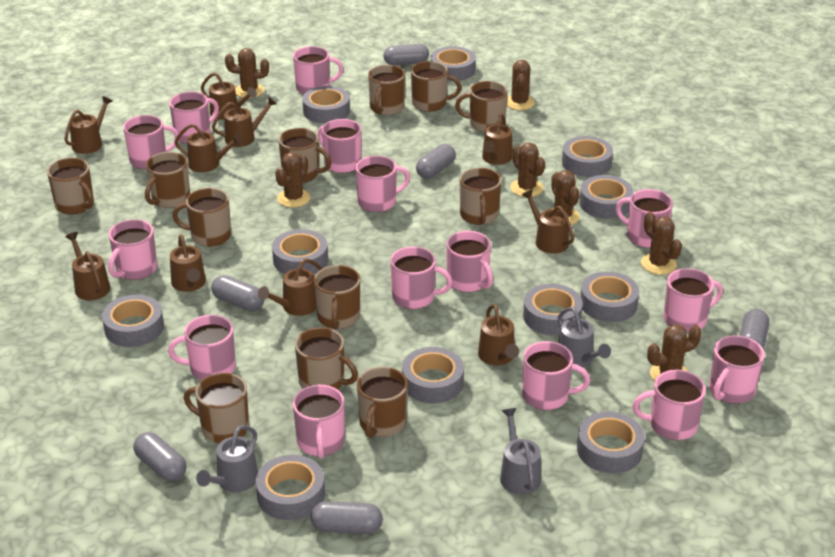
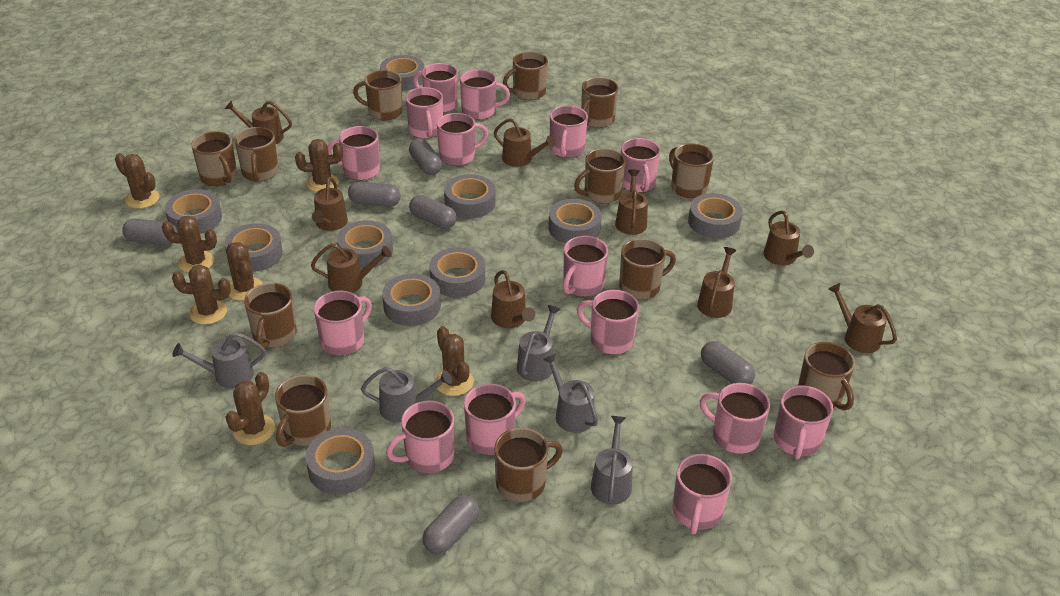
brown watering can: [64,96,112,154] [65,232,110,300] [170,234,206,292] [175,124,243,172] [201,72,257,120] [212,97,277,147] [258,259,322,316] [478,304,519,366] [482,113,512,165] [522,189,574,254] = 10 -> [225,101,292,144] [311,243,392,293] [312,177,348,231] [491,270,535,328] [494,118,555,167] [615,169,648,235] [697,247,737,318] [764,210,814,265] [828,283,897,353] = 9
grey tape: [102,295,164,347] [256,455,325,520] [272,229,328,274] [302,86,350,124] [402,347,464,403] [431,46,476,81] [523,284,583,335] [562,136,613,177] [577,412,645,473] [579,175,633,219] [581,272,640,322] = 11 -> [165,189,222,234] [224,223,283,272] [306,428,375,495] [337,220,393,268] [380,55,424,91] [382,274,441,326] [429,247,485,297] [444,174,496,218] [548,199,601,243] [688,193,743,239] = 10
grey watering can: [196,425,258,492] [500,408,541,495] [558,307,611,367] = 3 -> [172,332,266,388] [361,367,452,423] [517,305,561,381] [543,353,598,433] [591,416,633,504] = 5

